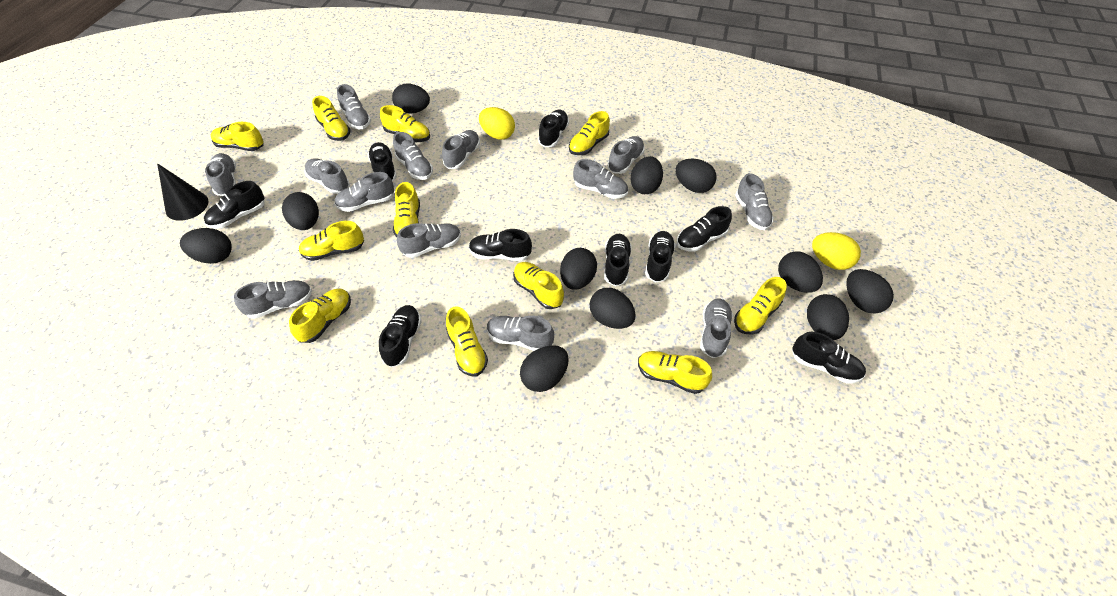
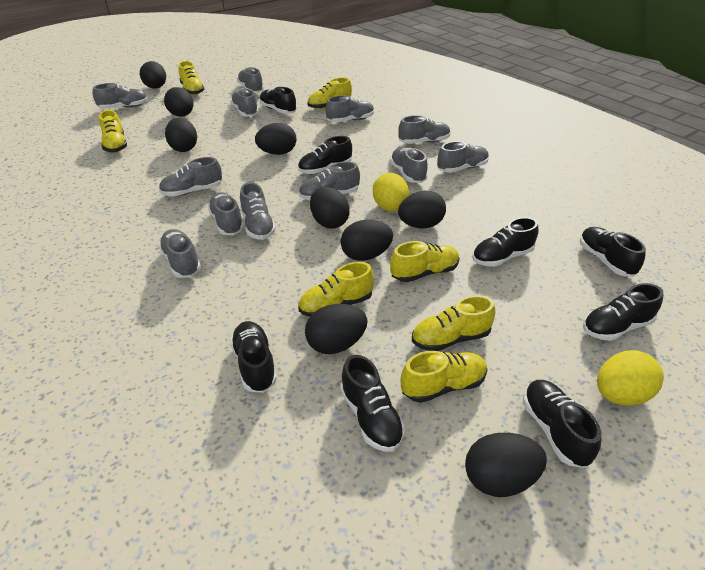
black cone: [157,163,208,221] = 1 -> none = 0
black egg: [180,228,232,264] [282,192,319,230] [392,84,430,113] [520,345,569,392] [560,248,597,290] [590,288,636,329] [631,156,663,194] [675,159,716,193] [778,251,823,293] [807,294,849,340] [846,269,894,314] = 11 -> [140,61,166,89] [164,87,193,117] [165,118,197,152] [255,123,297,155] [305,304,368,354] [310,187,350,229] [340,220,393,261] [398,190,446,229] [465,433,547,497] = 9
black shoe: [204,181,265,229] [368,142,397,181] [379,305,422,367] [469,229,532,261] [538,110,569,147] [604,234,632,286] [645,231,676,282] [676,206,732,252] [792,332,866,383] = 9 -> [230,321,277,393] [259,87,297,114] [298,136,352,174] [340,355,405,452] [472,217,539,267] [523,380,601,468] [580,227,646,276] [583,283,664,341] = 8
grey shoe: [205,153,236,196] [234,280,312,319] [305,158,350,194] [334,172,394,212] [337,84,371,129] [393,132,433,180] [397,223,461,258] [442,130,480,169] [487,316,554,351] [573,159,628,199] [607,136,645,174] [700,299,733,358] [735,173,774,230] = 13 -> [93,83,148,109] [158,229,201,278] [159,157,222,197] [207,192,244,235] [230,88,259,116] [237,67,264,93] [240,182,276,240] [299,162,360,200] [326,95,374,122] [390,147,428,183] [398,115,450,144] [437,141,489,173] = 12
yellow shoe: [211,122,264,151] [289,289,351,343] [299,221,364,261] [312,96,351,141] [380,105,430,142] [393,182,420,237] [446,306,488,376] [513,262,564,309] [569,111,610,155] [638,351,712,394] [734,277,787,335] = 11 -> [99,110,127,153] [178,61,204,95] [298,262,374,317] [307,77,352,109] [390,241,459,282] [401,351,487,403] [412,295,496,351] = 7

